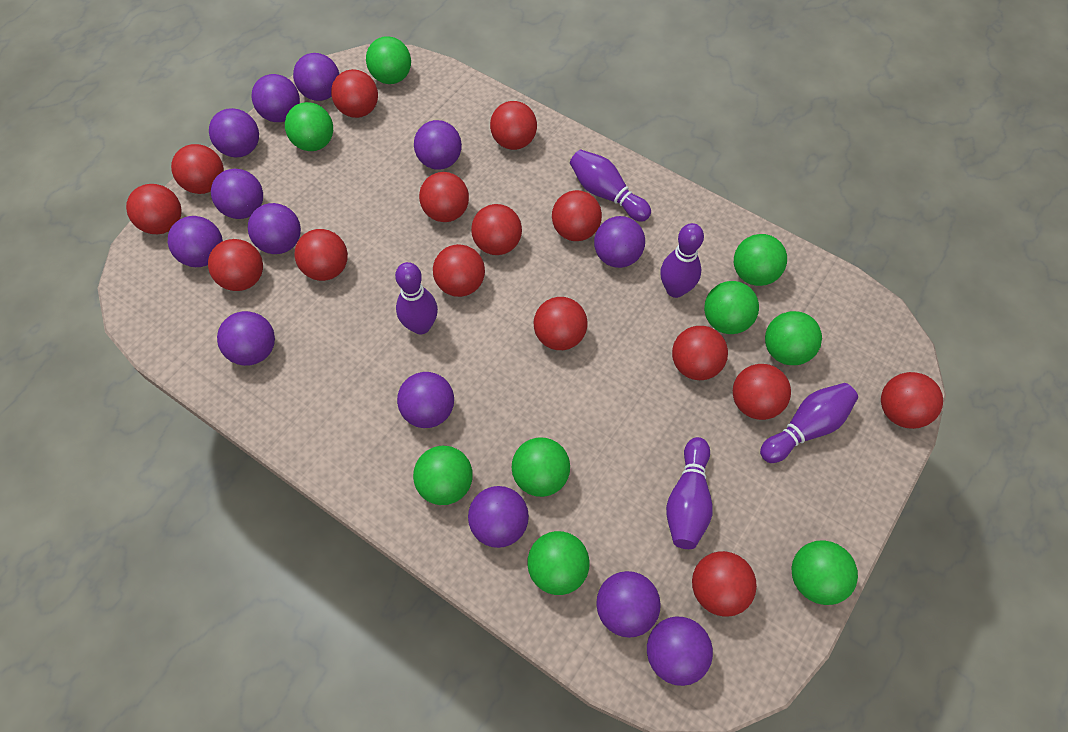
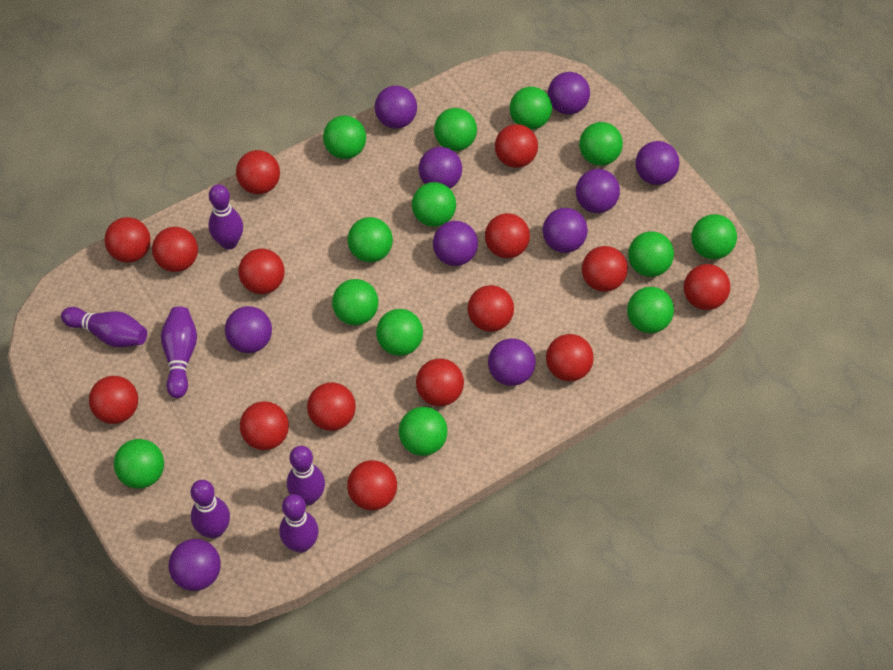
green ball: [285,102,333,151] [366,36,411,84] [413,446,473,505] [512,437,570,497] [527,531,590,595] [704,281,759,334] [734,234,787,286] [765,311,822,365] [792,540,858,605] = 9 -> [114,439,164,489] [323,115,366,159] [332,279,379,325] [348,217,393,262] [376,309,423,356] [399,407,447,456] [412,182,456,227] [434,108,477,151] [509,87,552,130] [579,122,623,166] [627,287,674,333] [628,231,674,277] [691,214,737,259] = 13
purple ball: [168,216,223,267] [209,108,259,158] [211,169,263,219] [217,311,275,366] [248,203,301,254] [251,74,300,122] [293,53,339,101] [397,372,454,428] [414,120,462,170] [468,486,529,548] [594,216,645,268] [596,571,661,638] [647,616,713,686] = 13 -> [169,539,221,591] [225,306,272,353] [375,86,417,129] [419,147,462,188] [433,221,478,266] [488,339,536,386] [542,208,588,253] [548,72,590,115] [576,169,620,213] [635,141,680,185] = 10
purple bowling pin: [395,262,438,335] [570,150,651,222] [660,223,704,298] [666,437,713,549] [760,383,858,463] = 5 -> [61,307,147,347] [161,306,197,398] [190,480,230,539] [208,184,243,250] [279,494,319,553] [287,446,325,505] = 6

